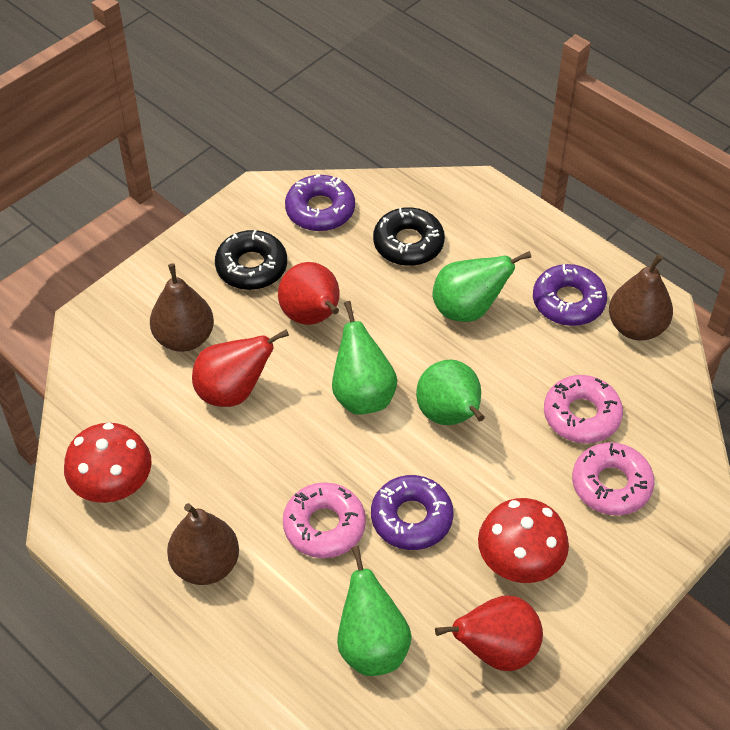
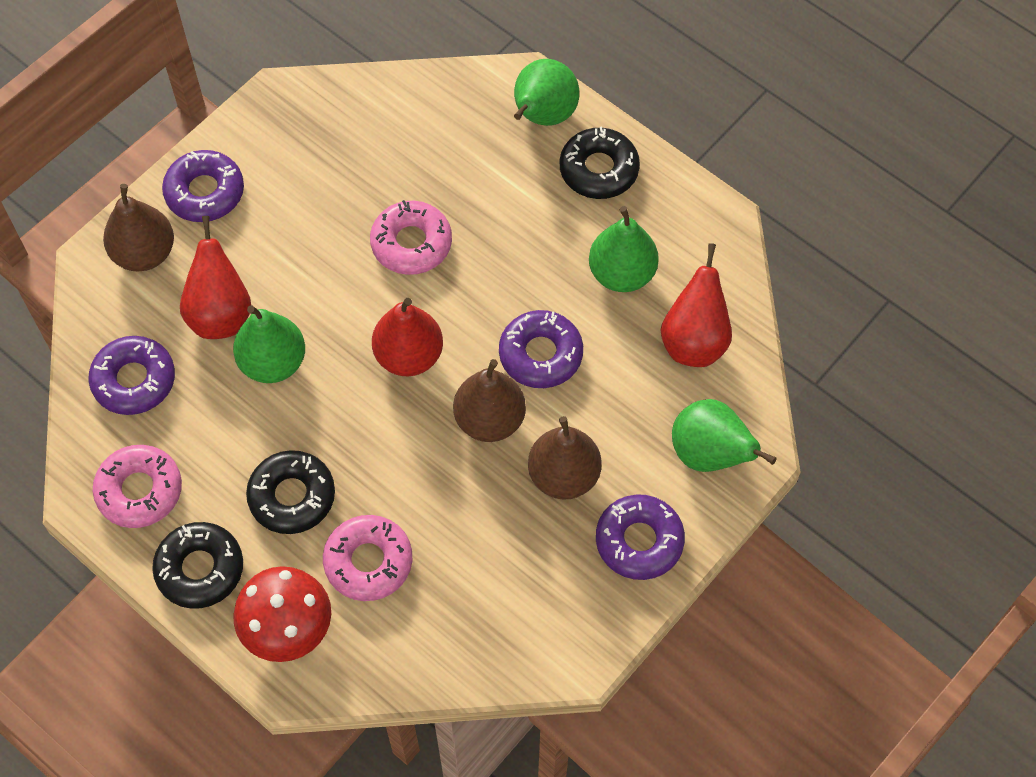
black donut: [215,230,287,290] [373,207,445,266] = 2 -> [152,522,243,609] [246,450,335,534] [560,126,640,199] = 3
purple donut: [285,174,355,231] [371,475,454,550] [533,264,607,326] = 3 -> [89,336,175,415] [162,150,244,222] [499,310,583,388] [596,494,685,580] = 4
red mushroom: [64,423,152,503] [478,498,569,583] = 2 -> [233,566,331,662] = 1

